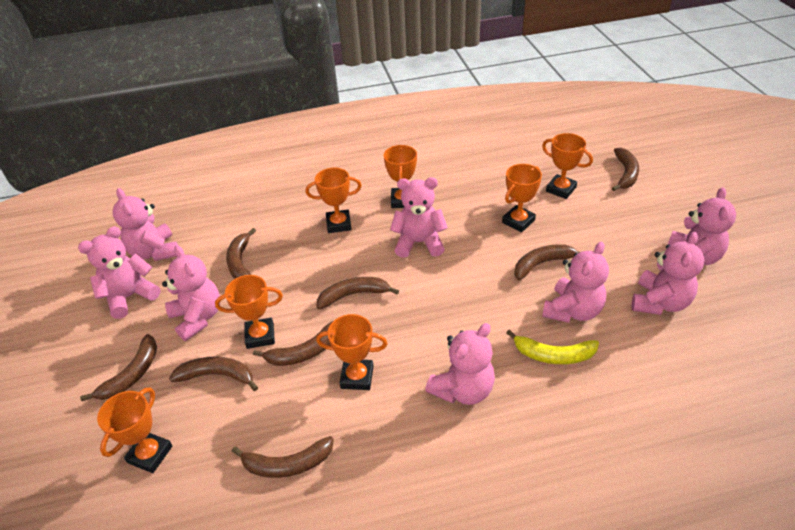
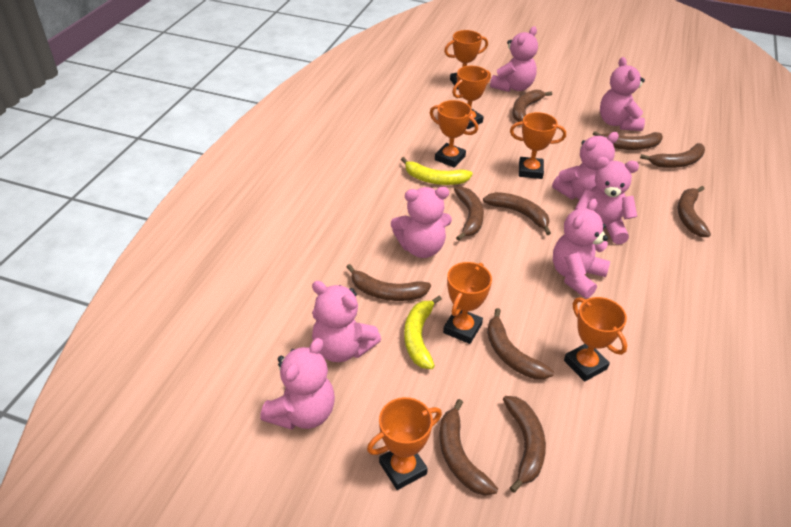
brown banana: [80,334,157,401] [169,356,258,391] [226,228,256,279] [232,436,334,478] [253,321,333,366] [317,277,399,309] [514,244,580,280] [612,148,639,191] = 8 -> [347,264,431,301] [439,399,498,496] [454,186,484,241] [483,192,551,235] [487,308,554,380] [503,396,546,493] [513,90,552,122] [593,131,663,150] [640,143,705,168] [678,186,711,237] = 10
yellow banana: [506,330,599,364] = 1 -> [401,157,473,185] [404,296,442,369] = 2

